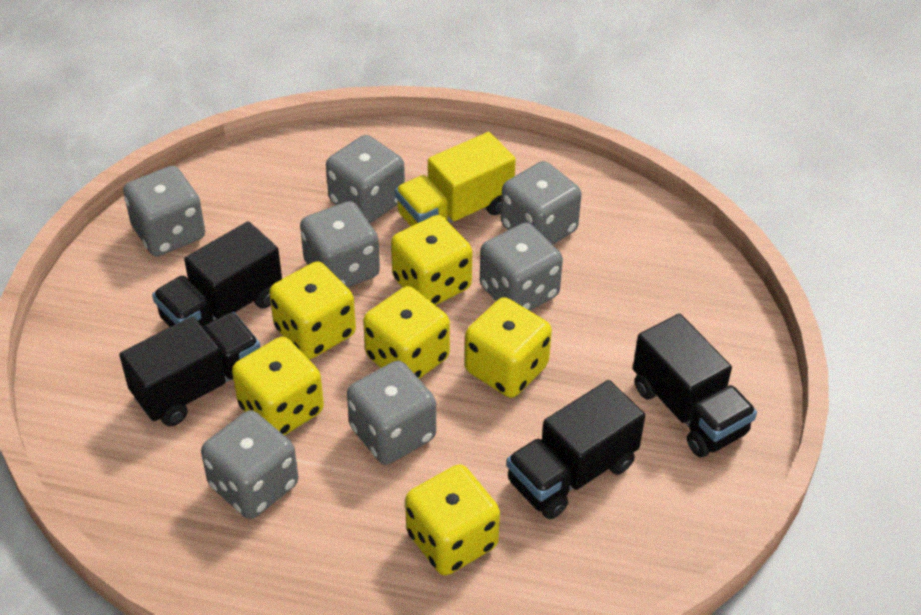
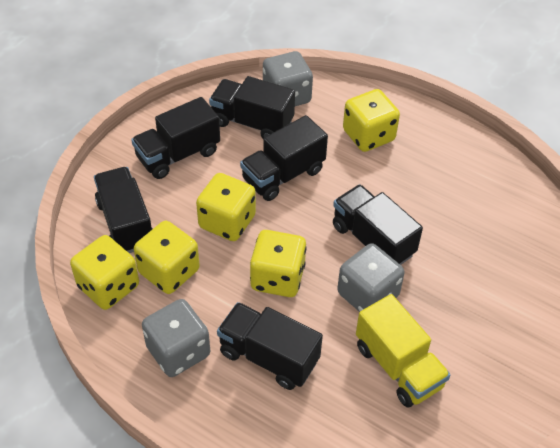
black truck: [119,312,261,426] [152,221,282,327] [506,380,645,519] [633,314,757,457] = 4 -> [94,167,153,253] [131,97,220,179] [209,76,295,139] [217,302,323,390] [240,115,328,201] [333,184,423,265] = 6
grey dice: [123,166,205,256] [201,410,299,519] [300,201,380,288] [326,135,405,223] [347,360,436,465] [480,222,563,311] [501,161,582,244] = 7 -> [142,299,210,377] [263,51,313,106] [337,243,405,312] = 3
yellow dice: [232,337,324,435] [269,261,356,359] [363,286,450,379] [391,215,472,305] [405,464,500,576] [465,297,552,398] = 6 -> [70,235,139,310] [134,221,200,294] [196,173,256,241] [250,230,306,297] [343,89,400,152] = 5

